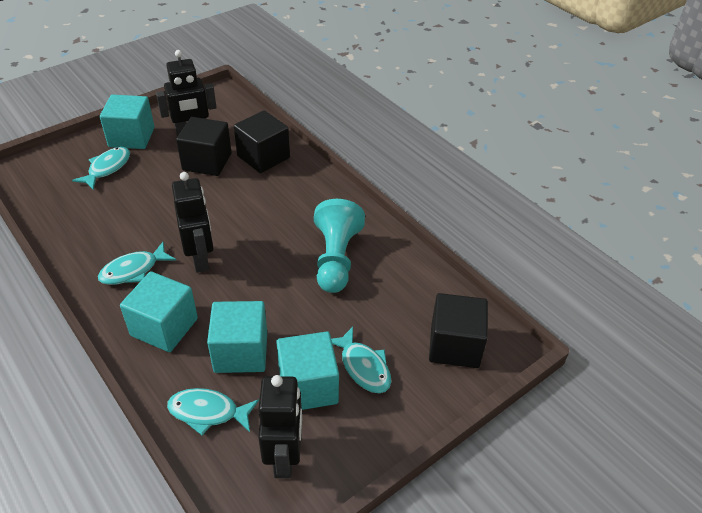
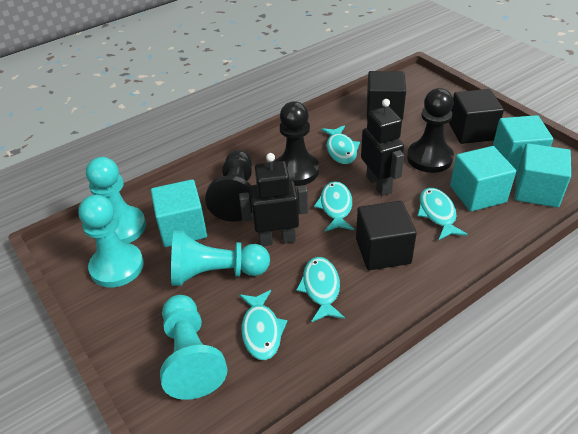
black pawn: none = 0 -> [205,150,252,222] [275,101,319,186] [407,88,454,173] = 3
black robot: [156,50,216,137] [172,172,213,273] [258,375,302,478] = 3 -> [239,153,308,246] [361,99,404,196] = 2
turquoise fish: [72,147,130,190] [98,242,176,285] [167,388,259,435] [331,327,391,393] = 4 -> [239,290,288,360] [296,257,345,322] [314,181,354,231] [321,125,360,164] [417,188,468,240] = 5
turquoise pawn: [314,199,365,293] = 1 -> [79,195,144,288] [86,157,146,243] [160,295,227,400] [171,230,270,286] = 4

